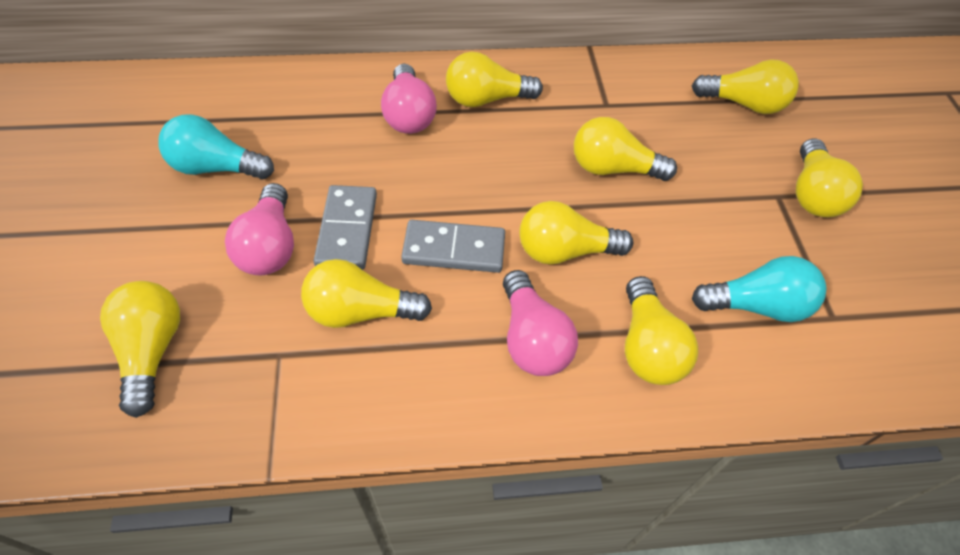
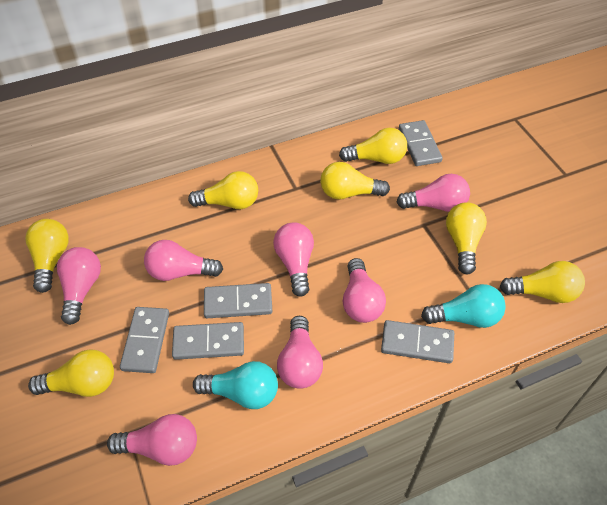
grey domino: [314,185,377,270] [401,220,505,273] = 2 -> [120,307,169,373] [172,322,244,360] [204,283,273,318] [381,320,454,363] [399,120,443,166] = 5
pink light bulb: [225,183,294,276] [381,64,437,134] [503,270,578,376] = 3 -> [57,247,101,325] [107,414,197,466] [144,240,223,281] [273,222,314,297] [277,316,323,389] [343,258,386,323] [397,174,470,212] = 7
yellow light bulb: [100,281,180,418] [301,259,432,328] [446,52,543,107] [519,201,633,265] [574,117,677,181] [625,276,698,385] [692,60,799,114] [796,138,863,217] = 8 -> [25,219,69,293] [28,349,114,397] [188,171,258,209] [320,162,390,200] [339,128,407,164] [446,202,487,274] [500,261,585,303] = 7

